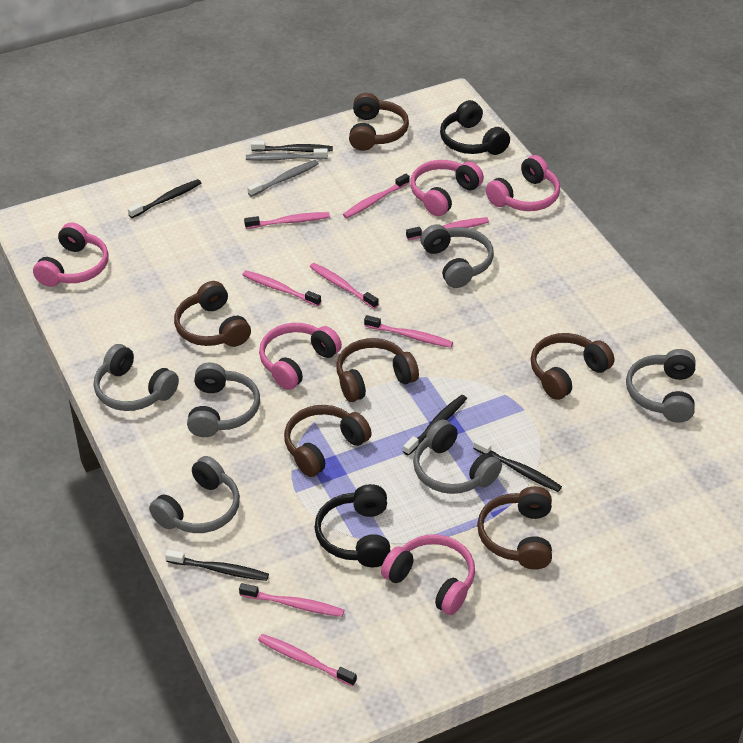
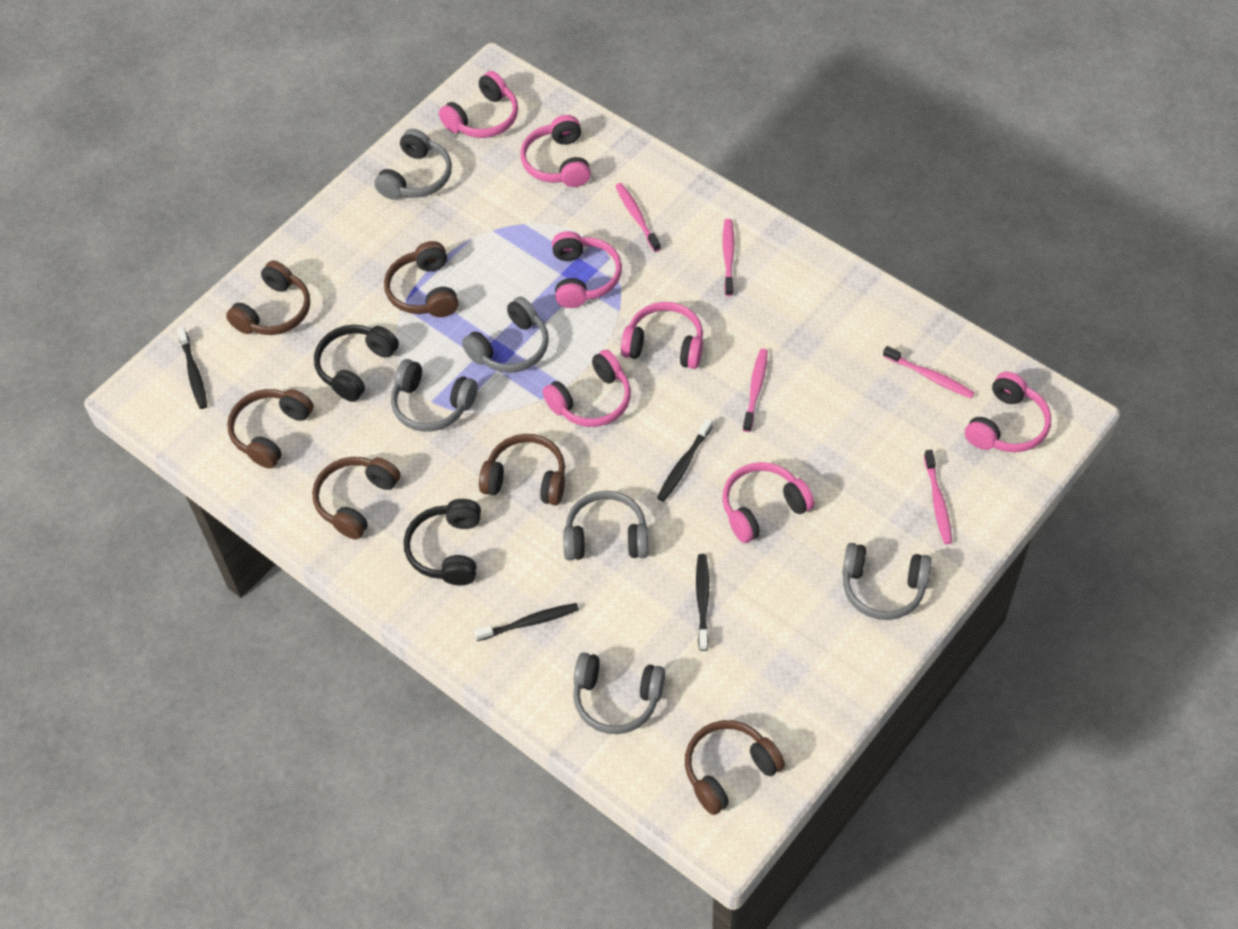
black toothbrush: [128,179,201,218] [165,550,269,581] [251,141,333,152] [403,395,467,456] [473,438,562,492] = 5 -> [177,327,207,409] [474,603,579,641] [657,418,713,502] [696,554,709,651] = 4
grey toothbrush: [246,149,328,161] [247,160,319,197] = 2 -> none = 0
pink headphones: [33,222,109,287] [259,323,342,390] [381,534,475,615] [410,160,484,216] [486,155,560,211] = 5 -> [439,71,518,138] [520,115,591,187] [543,349,631,427] [552,231,622,308] [621,302,703,369] [722,462,814,543] [965,372,1051,452] = 7
pink toothbrush: [239,583,344,617] [242,270,321,306] [244,212,330,229] [258,634,357,686] [310,263,379,309] [343,173,410,218] [364,315,453,348] [406,217,489,240] = 8 -> [616,183,661,252] [723,219,735,296] [743,349,768,432] [883,346,975,398] [924,450,952,544] = 5

